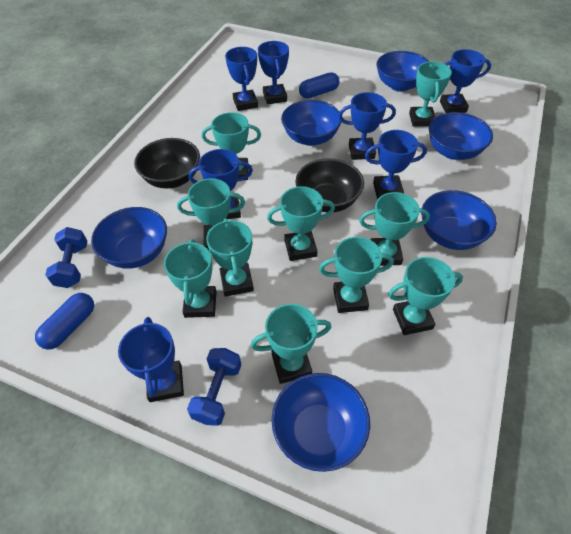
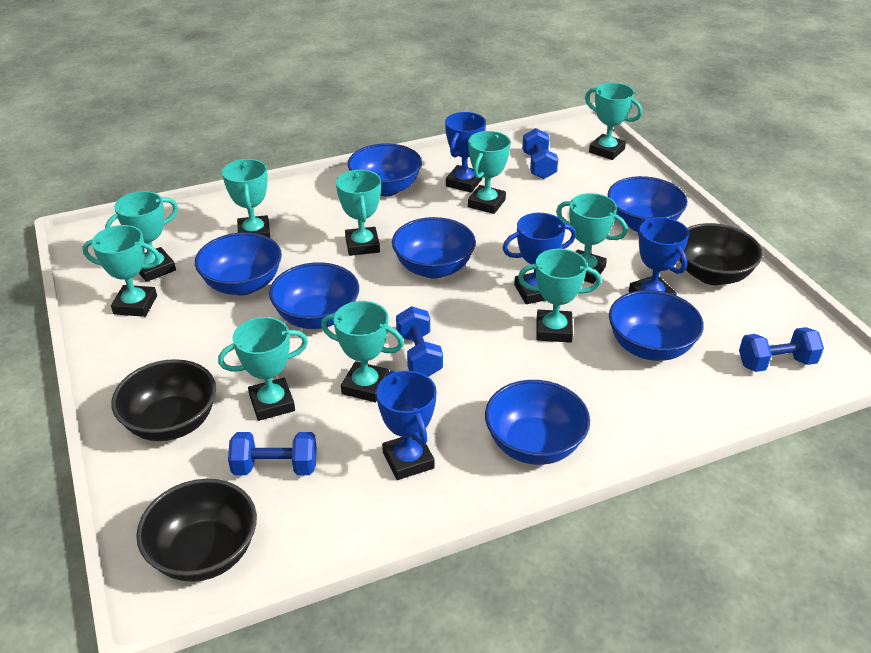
black bowl: [134,138,200,189] [295,158,364,212] = 2 -> [111,359,216,441] [136,479,257,582] [679,223,763,285] = 3
blue bowl: [91,207,167,269] [271,373,370,472] [281,100,342,146] [376,51,429,92] [421,190,497,250] [429,112,493,160] = 6 -> [195,232,282,295] [269,262,359,329] [348,143,422,196] [392,217,476,278] [485,380,590,465] [608,176,687,232] [609,290,704,361] = 7
blue capsule: [35,293,94,350] [299,72,339,99] = 2 -> none = 0
blue dumbbell: [45,227,87,288] [187,348,241,426] = 2 -> [228,432,317,475] [396,306,443,377] [522,128,558,179] [739,327,824,372] = 4
blue trophy: [118,317,184,402] [189,149,253,219] [225,47,258,111] [258,41,289,105] [339,92,396,160] [365,130,427,200] [440,49,491,113] = 7 -> [376,370,436,480] [445,112,486,193] [502,213,576,304] [629,217,689,295] = 4

